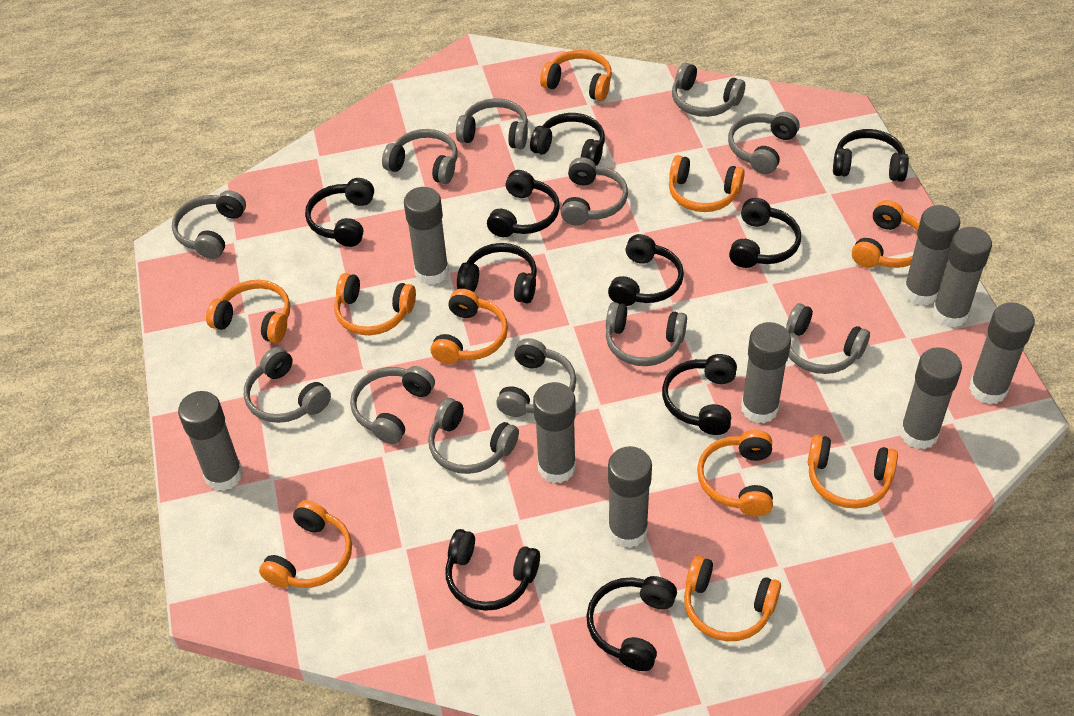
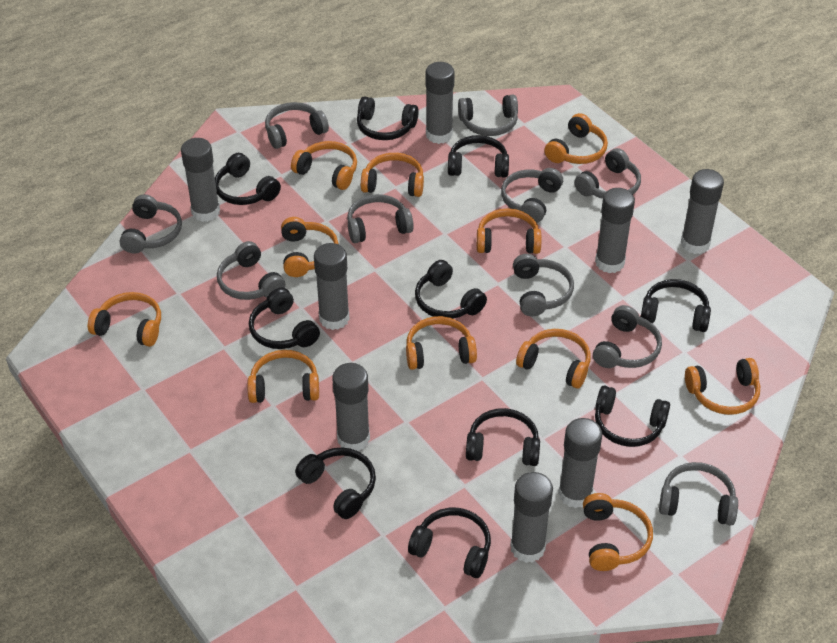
grey glue stick: [178,391,243,491] [404,187,449,285] [533,382,576,483] [608,446,652,548] [741,322,791,423] [900,347,962,449] [903,205,961,305] [932,227,992,328] [969,303,1035,405] = 9 -> [181,138,220,222] [314,243,350,330] [332,363,370,451] [426,62,455,144] [510,472,553,563] [558,418,602,508] [595,188,635,273] [681,169,724,254] = 8
grey headphones: [172,190,246,259] [244,347,331,423] [350,366,435,444] [382,129,458,184] [428,398,519,474] [456,98,528,149] [496,338,576,417] [561,157,628,225] [606,302,687,366] [672,62,745,117] [728,112,800,174] [786,303,870,374] = 12 -> [120,194,182,253] [217,241,286,300] [265,102,329,149] [347,194,414,243] [458,95,518,136] [501,168,563,223] [513,254,574,316] [574,148,641,199] [593,305,662,368] [659,462,738,525] = 10
orange headphones: [206,280,290,343] [259,500,352,588] [334,273,416,335] [431,289,508,364] [540,50,612,101] [669,155,745,212] [684,556,781,641] [697,430,773,516] [807,435,898,509] [852,200,920,268] = 10 -> [88,292,161,347] [247,350,319,403] [281,217,339,277] [291,141,357,190] [361,153,424,197] [406,316,477,370] [477,209,541,254] [516,329,591,389] [544,113,608,164] [583,493,653,571] [685,358,760,415] = 11

